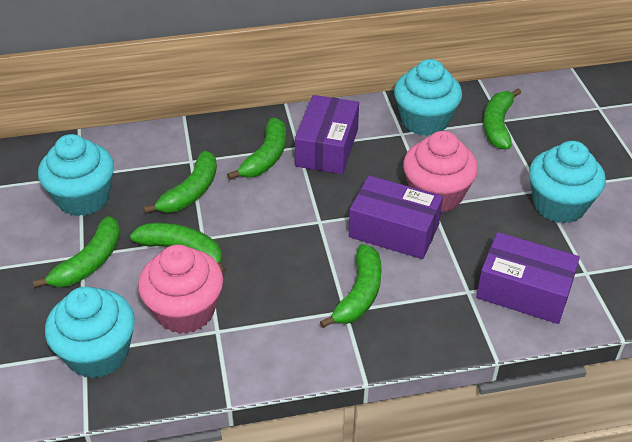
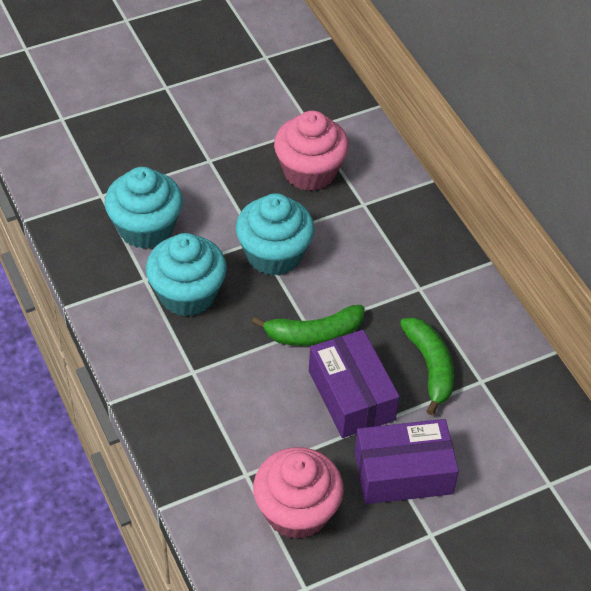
green banana: [33,216,120,288] [130,223,226,274] [143,151,217,214] [227,118,286,180] [320,244,382,328] [483,88,521,149] = 6 -> [252,305,364,346] [400,317,454,415] = 2
purple box: [295,95,359,174] [349,176,443,259] [476,232,580,324] = 3 -> [309,330,400,438] [354,419,459,504] = 2
turquoise cupcake: [38,134,114,216] [45,286,135,378] [394,59,462,136] [529,141,606,223] = 4 -> [105,167,183,249] [146,233,227,317] [236,193,314,276] = 3

